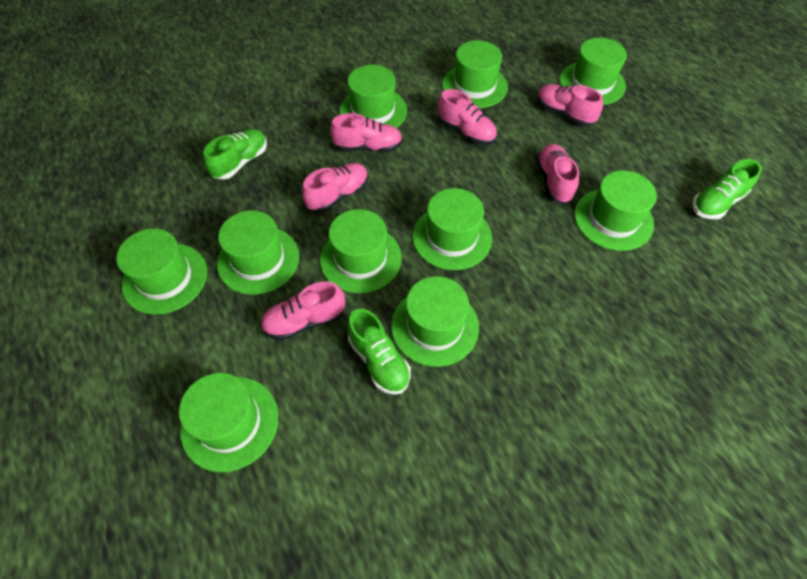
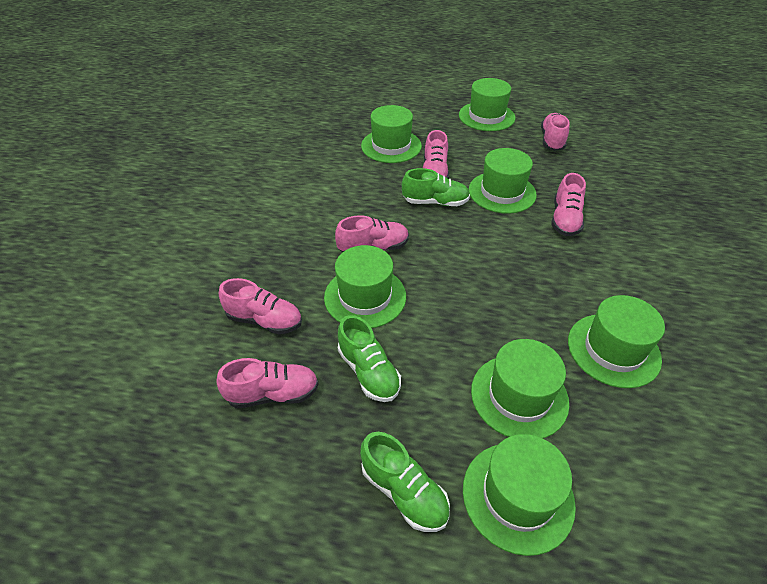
green hat: [116,229,207,315] [179,373,278,472] [217,210,299,295] [320,209,402,293] [339,65,407,128] [391,276,479,367] [413,188,492,270] [442,40,508,108] [560,38,627,105] [574,170,657,251] = 10 -> [324,245,406,328] [361,105,422,163] [459,78,515,131] [463,434,576,556] [469,148,537,214] [471,339,569,439] [568,295,665,388] = 7

